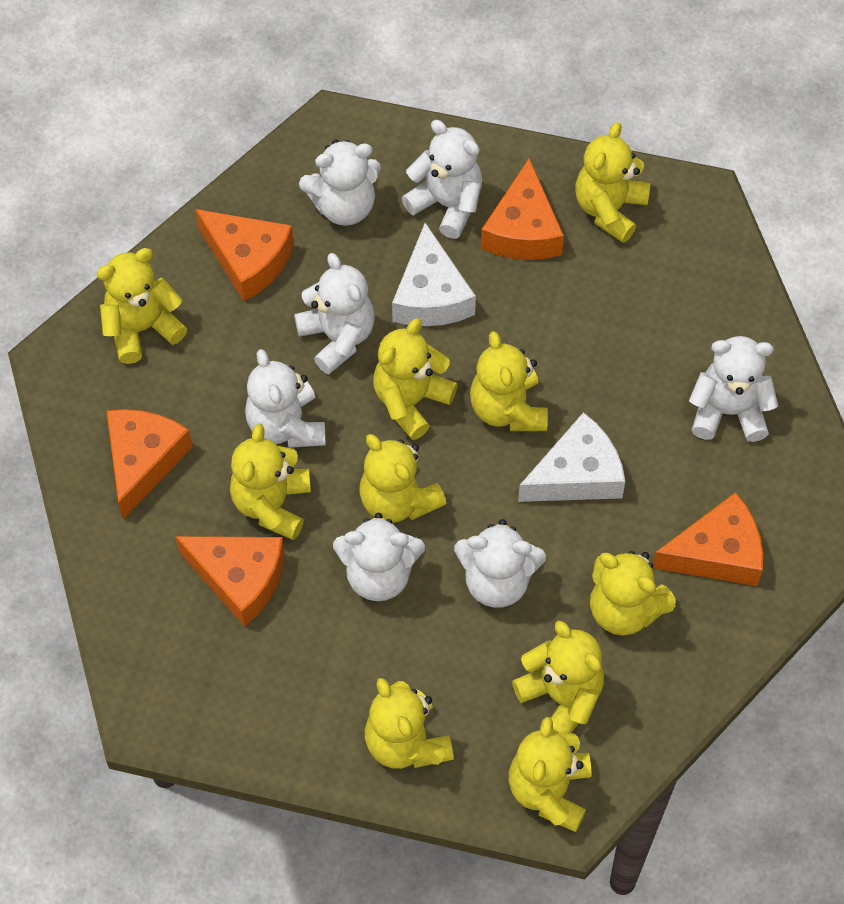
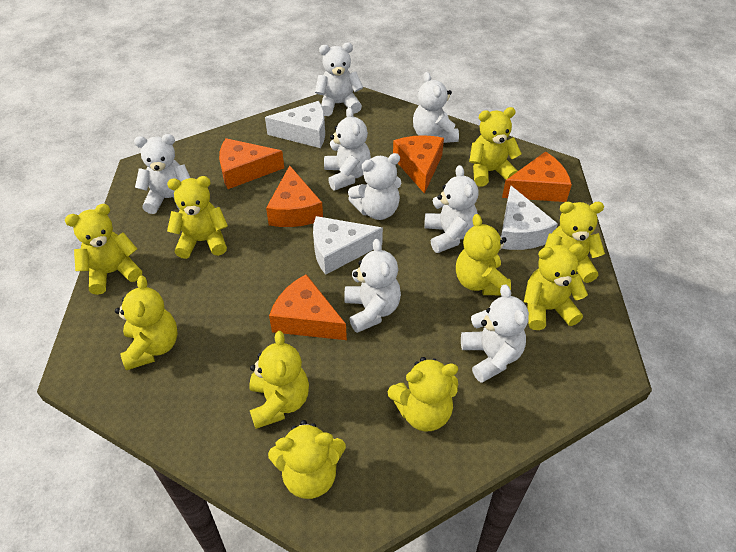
white cheese: [392,223,476,326] [518,412,625,502] = 2 -> [265,101,325,148] [313,216,383,275] [501,186,558,250] = 3
white teddy bear: [245,349,326,448] [294,253,375,374] [299,139,381,226] [333,513,425,601] [402,120,482,239] [454,519,546,608] [689,336,778,442] = 7 -> [134,134,190,214] [315,43,363,116] [324,107,371,191] [344,239,401,333] [348,153,401,220] [413,72,459,143] [424,165,479,253] [461,284,529,383] = 8

